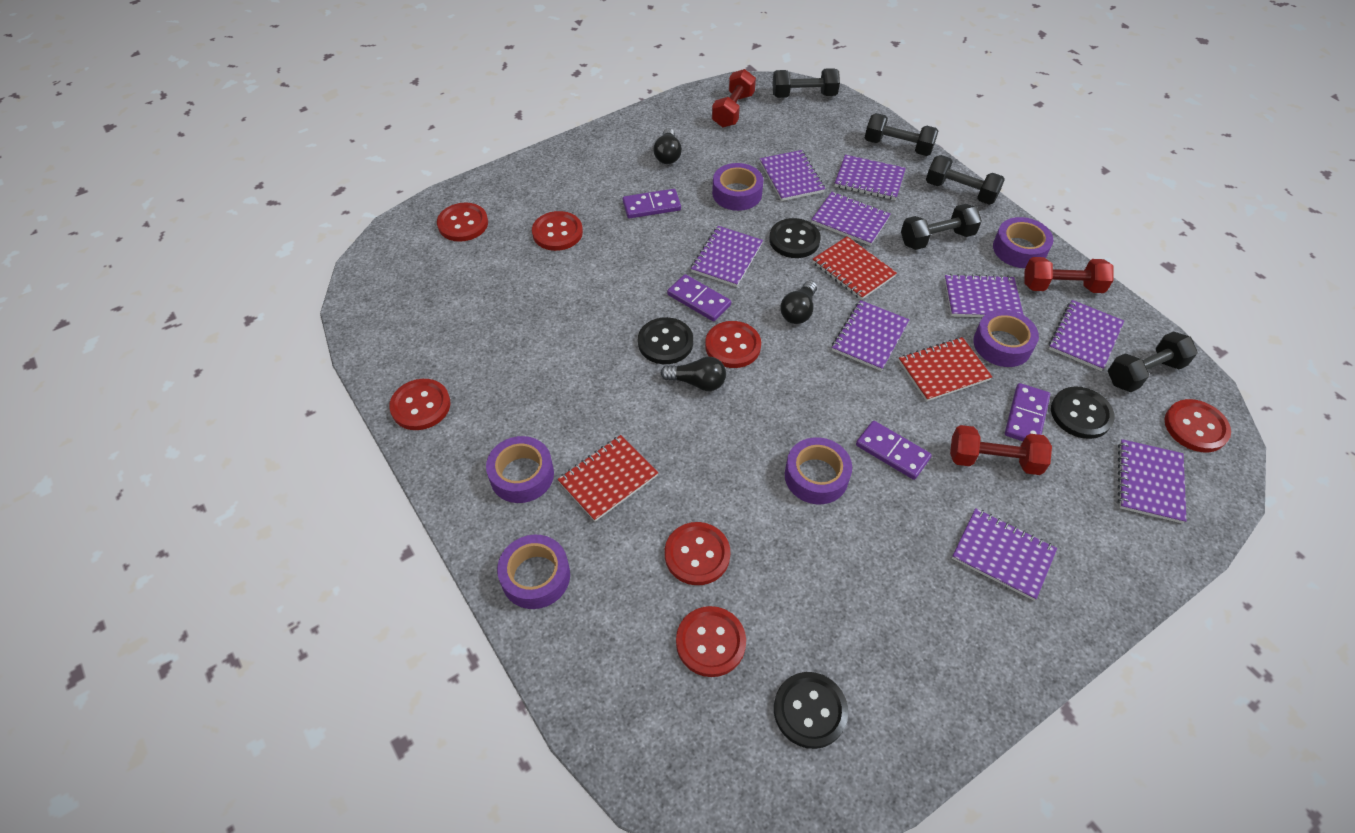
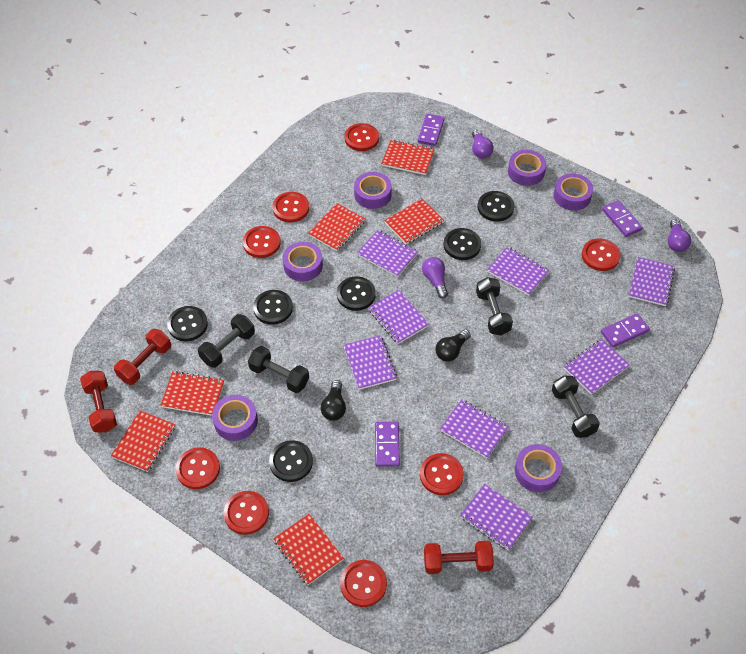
black button: [638,317,693,364] [769,218,821,258] [774,672,848,749] [1051,386,1115,439] = 4 -> [167,306,208,341] [253,290,293,325] [269,440,313,482] [337,277,376,311] [444,228,481,260] [478,191,514,222] = 6
black dumbbell: [772,68,840,98] [865,113,938,156] [901,204,982,250] [926,155,1005,205] [1108,332,1197,392] = 5 -> [198,314,255,368] [248,346,309,393] [476,277,513,335] [552,376,600,438] = 4
black light bulb: [654,128,682,164] [660,357,726,391] [780,280,817,324] = 3 -> [321,380,346,421] [436,329,471,362] = 2
purple light bulb: none = 0 -> [422,257,448,298] [472,129,493,159] [668,219,691,252] = 3
purple notebook: [691,226,763,287] [760,150,825,201] [811,192,891,246] [832,300,909,371] [835,155,906,200] [944,274,1024,317] [952,508,1057,601] [1049,300,1124,371] [1118,439,1186,524] = 9 -> [343,335,397,390] [357,230,418,277] [368,290,429,344] [440,399,509,458] [460,484,533,551] [487,247,549,296] [564,339,630,395] [629,257,675,306] = 8
red button: [389,379,450,430] [437,202,488,242] [532,211,583,251] [665,522,730,585] [676,606,746,677] [705,321,761,368] [1165,399,1231,452] = 7 -> [175,447,220,489] [224,491,269,535] [243,226,281,258] [273,192,309,222] [340,560,387,607] [345,123,379,151] [420,453,464,495] [582,239,621,271] = 8
red notebook: [557,435,658,522] [813,236,897,300] [899,337,992,402] = 3 -> [111,410,175,472] [160,371,224,416] [273,514,344,585] [308,203,365,251] [381,140,435,175] [384,199,444,244] = 6

